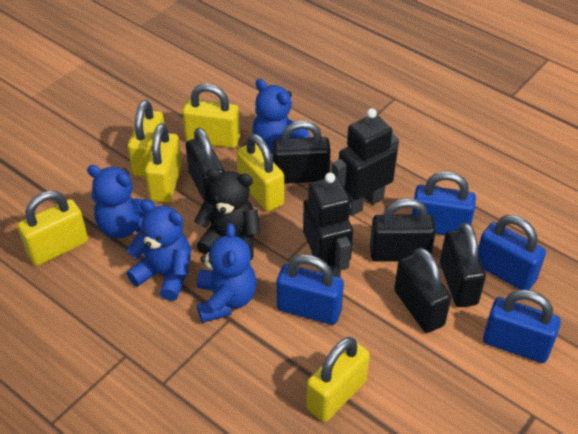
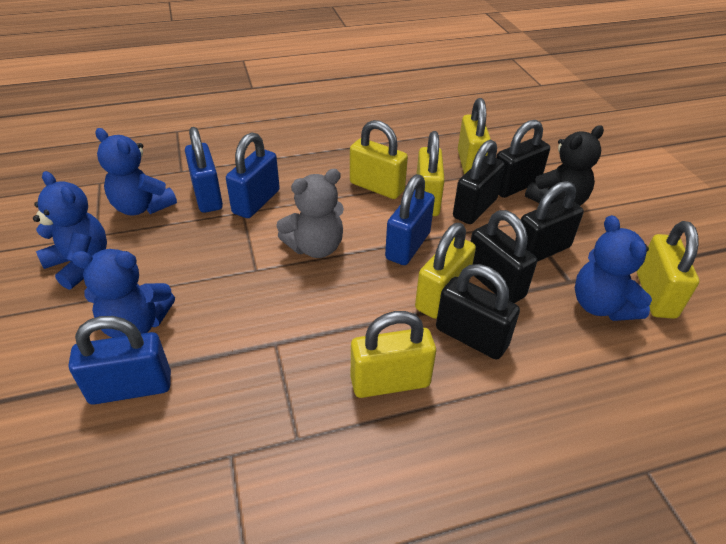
black robot: [303,173,353,277] [332,108,399,216] = 2 -> none = 0
grey teddy bear: none = 0 -> [276,169,344,258] = 1

